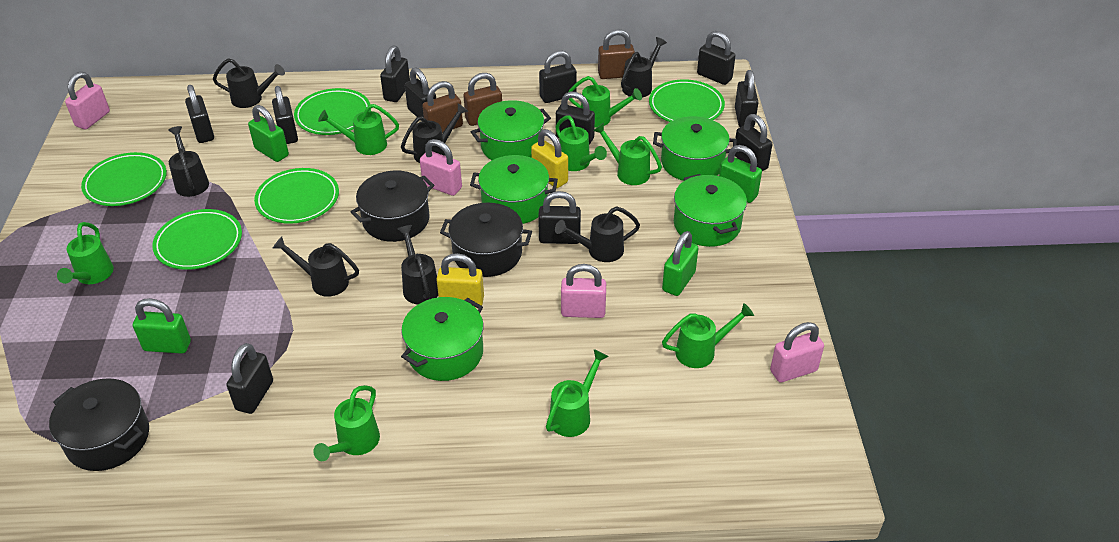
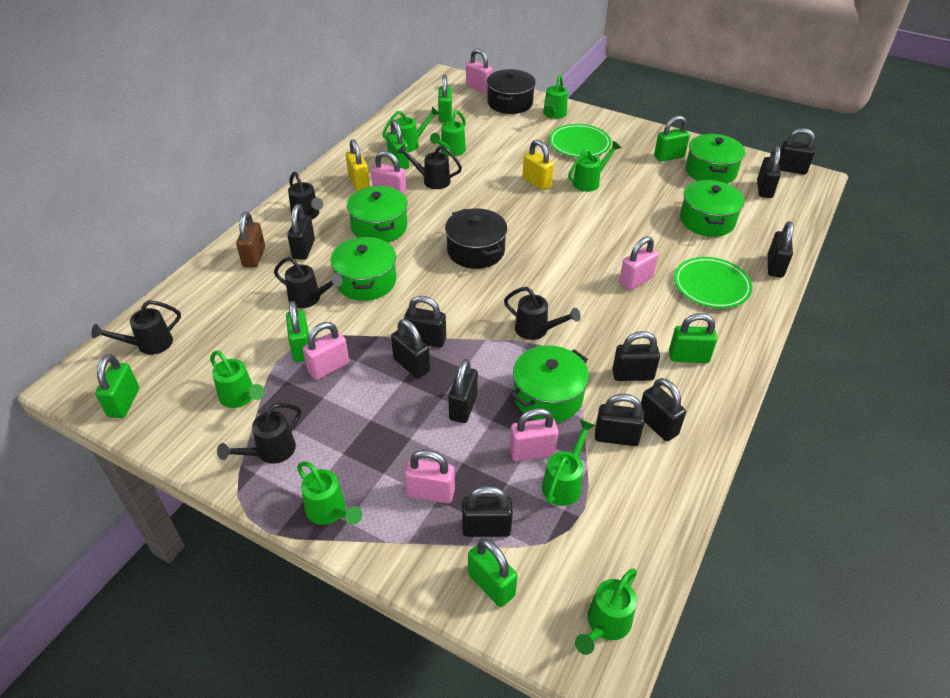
black pot: [49,378,149,471] [351,171,434,242] [440,203,532,277] = 3 -> [445,208,507,269] [487,69,536,114] = 2
black watering can: [168,126,209,197] [213,58,285,108] [273,237,359,297] [397,225,438,304] [401,103,468,163] [555,206,640,262] [621,37,667,98] = 7 -> [91,300,181,355] [217,403,301,464] [274,257,343,308] [288,172,323,220] [397,144,462,189] [504,287,581,340] = 6
brown padlock: [422,81,463,133] [463,73,502,126] [598,29,635,79] = 3 -> [236,212,265,268] = 1
green padlock: [133,298,191,354] [248,105,289,162] [662,231,699,296] [719,145,762,203] = 4 -> [95,354,139,418] [286,301,309,362] [386,120,409,169] [438,75,452,122] [468,539,518,607] [654,116,690,162] [669,313,717,363] = 7
green plate: [81,152,167,206] [152,209,242,270] [254,168,339,224] [294,88,371,135] [649,79,725,122] = 5 -> [549,124,611,157] [674,257,752,308] = 2
pink padlock: [65,72,110,130] [420,139,462,196] [561,264,606,318] [770,322,824,383] = 4 -> [303,322,349,380] [371,151,406,195] [404,450,455,504] [466,49,493,93] [509,408,558,461] [619,236,658,290] = 6

